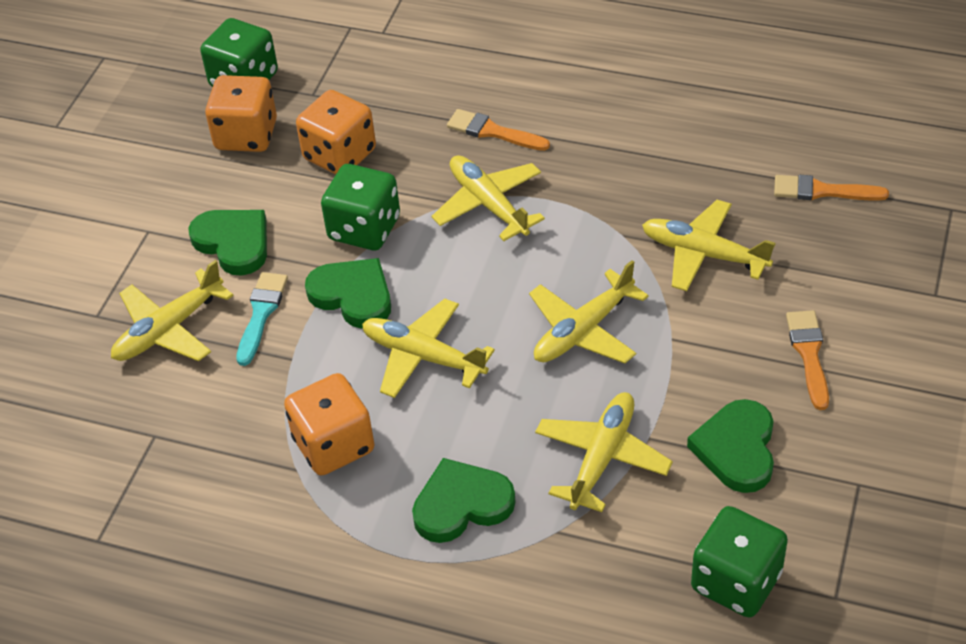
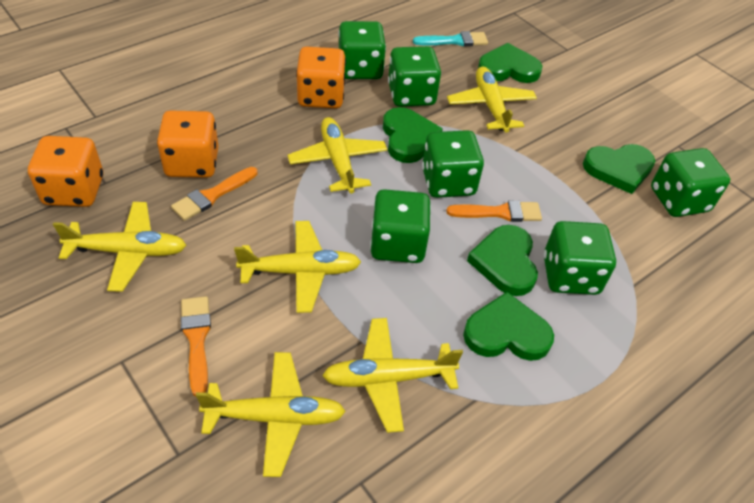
green dice: [200,18,278,87] [321,164,400,250] [691,506,788,618] = 3 -> [338,21,386,79] [370,189,431,263] [388,46,441,107] [422,130,484,198] [544,221,616,295] [651,148,730,217] = 6
green heart: [188,210,267,276] [305,258,391,328] [412,458,515,543] [687,399,774,493] = 4 -> [383,107,443,163] [463,292,554,361] [467,225,538,296] [478,43,542,83] [583,144,655,194] = 5

